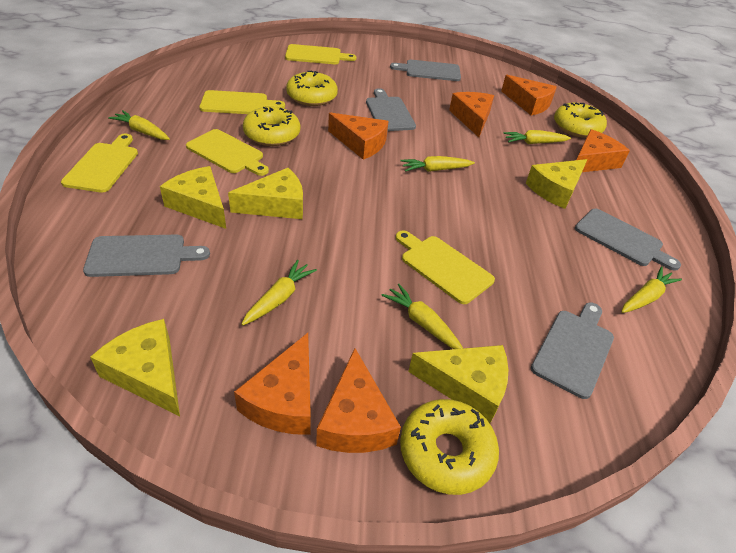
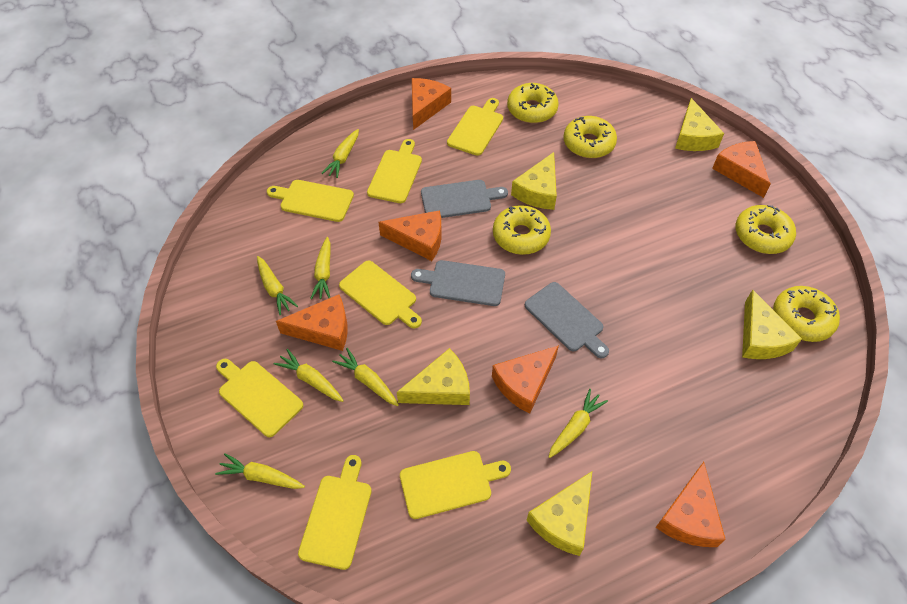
grey cutting board: [83,235,210,277] [366,88,416,131] [390,60,461,81] [531,302,614,399] [575,209,681,271] = 5 -> [411,260,505,306] [421,180,508,218] [525,282,609,358] = 3
yellow carrot: [108,110,170,140] [241,260,317,325] [381,284,463,349] [401,156,475,172] [503,130,571,144] [621,266,682,313] = 6 -> [215,453,305,489] [257,256,298,315] [273,349,344,402] [310,237,331,300] [322,129,359,178] [332,348,399,406] [548,389,608,458] = 7
yellow cutting board: [61,134,138,192] [186,129,269,176] [199,90,285,114] [285,44,356,64] [396,230,495,304] = 5 -> [216,359,303,437] [267,180,354,222] [298,455,372,570] [339,260,422,328] [367,139,422,203] [400,451,511,519] [447,98,503,156] = 7
yellow donut: [243,107,300,146] [286,71,338,106] [400,399,499,495] [554,103,607,138] = 4 -> [493,205,551,255] [507,83,559,123] [563,116,617,158] [735,205,796,254] [773,286,840,342] = 5

